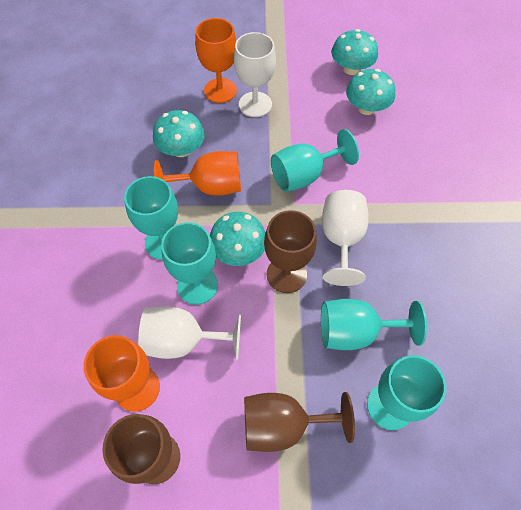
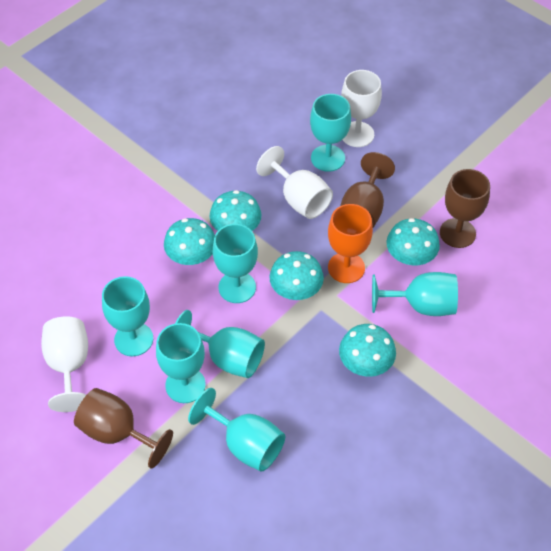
orange goblet: [83,335,160,412] [154,151,241,195] [195,18,237,103] = 3 -> [328,204,373,283] = 1
turquoise goblet: [124,176,178,260] [161,222,218,305] [271,129,359,192] [321,299,427,350] [367,355,446,430] = 5 -> [102,276,153,356] [156,323,206,403] [176,310,265,378] [188,388,285,472] [213,224,258,303] [310,94,351,172] [372,272,458,316] = 7
turquoise mushroom: [153,110,205,157] [210,212,266,266] [331,29,378,75] [346,69,395,115] = 4 -> [164,218,215,265] [210,190,261,231] [269,251,324,300] [339,324,396,377] [386,218,440,265] = 5

